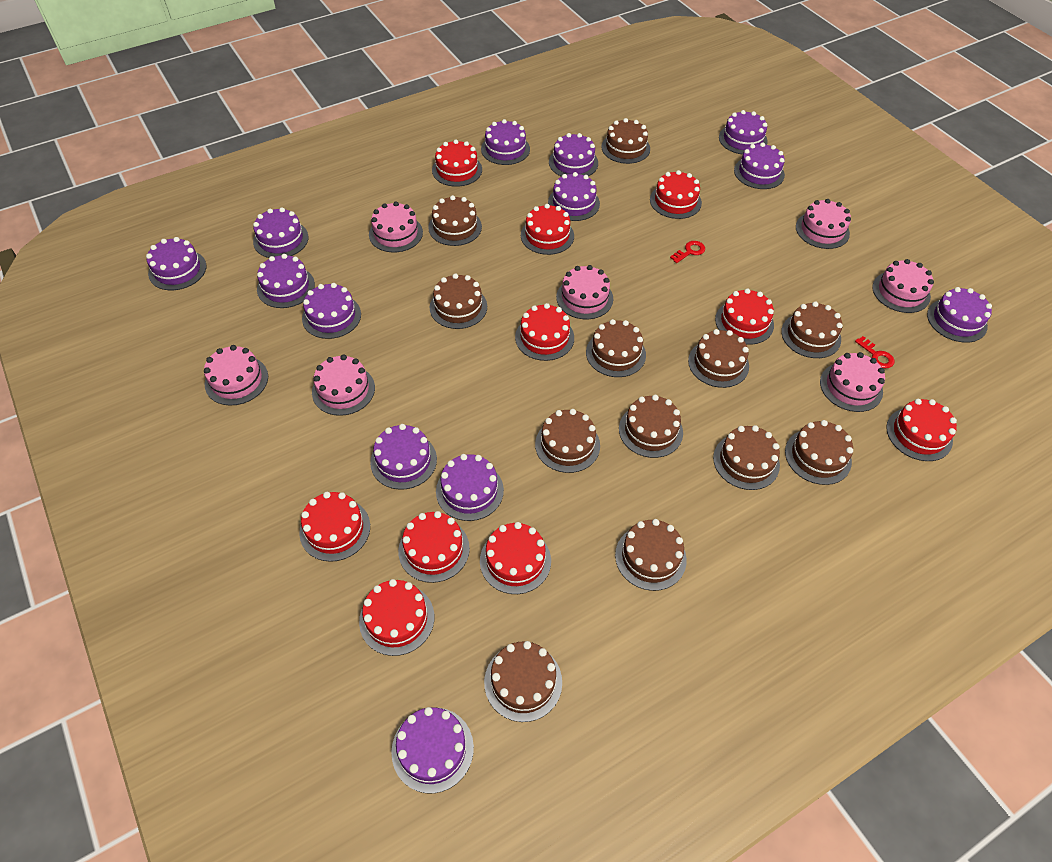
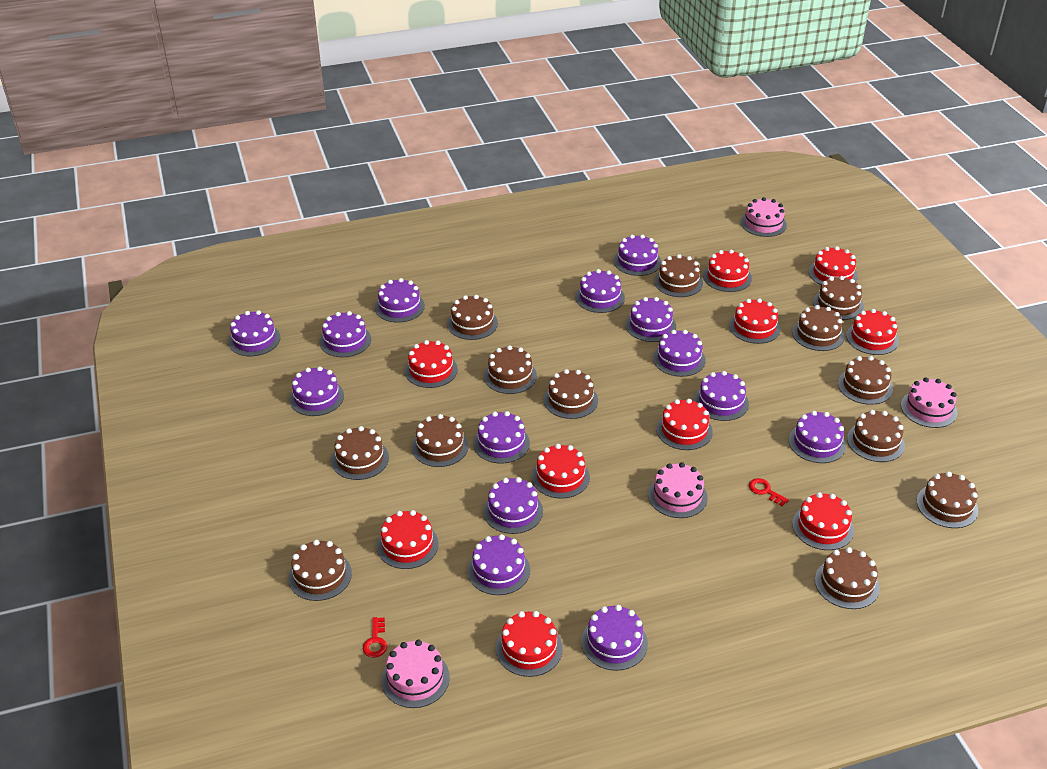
brown cake: [428,195,482,246] [430,274,487,329] [484,641,562,722] [535,409,600,473] [586,319,646,377] [601,118,650,164] [615,519,687,591] [619,395,683,458] [688,329,749,388] [713,425,780,490] [781,301,843,358] [785,420,853,485] = 12 -> [288,540,352,601] [331,426,389,480] [412,414,469,467] [447,295,498,340] [484,345,537,394] [544,369,598,419] [654,254,703,297] [792,305,844,351] [813,276,864,320] [815,547,880,609] [838,356,893,405] [847,410,905,462] [917,472,978,528] = 13
pink cake: [204,345,268,406] [312,354,375,416] [369,201,423,252] [556,265,613,319] [796,199,851,249] [820,352,885,412] [872,259,934,313] = 7 -> [381,640,450,708] [648,462,708,518] [741,197,787,237] [901,377,957,428] = 4
purple cake: [146,237,206,290] [253,207,308,258] [257,254,315,308] [302,283,361,339] [370,424,437,490] [391,707,474,793] [436,454,504,521] [481,119,530,165] [548,172,600,221] [549,133,598,177] [719,110,768,155] [734,142,785,189] [927,287,992,343] = 13 -> [228,310,280,356] [289,366,344,416] [319,311,371,357] [375,278,425,323] [467,534,530,595] [473,411,530,464] [483,477,543,534] [575,269,625,313] [581,605,648,671] [614,235,661,276] [625,297,676,342] [653,330,706,377] [694,371,749,421] [789,411,846,463] = 14

